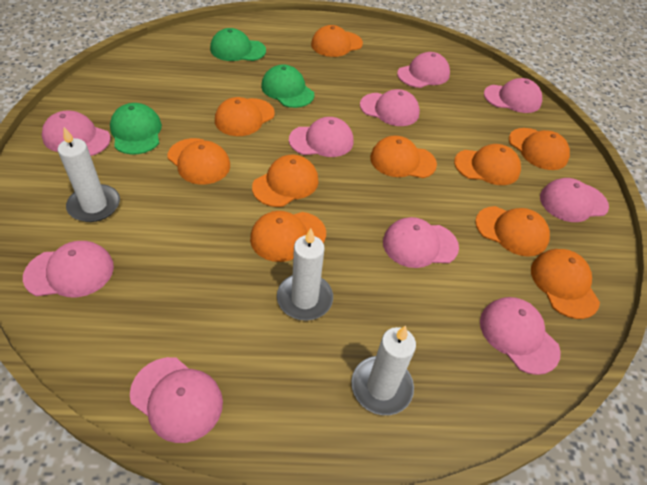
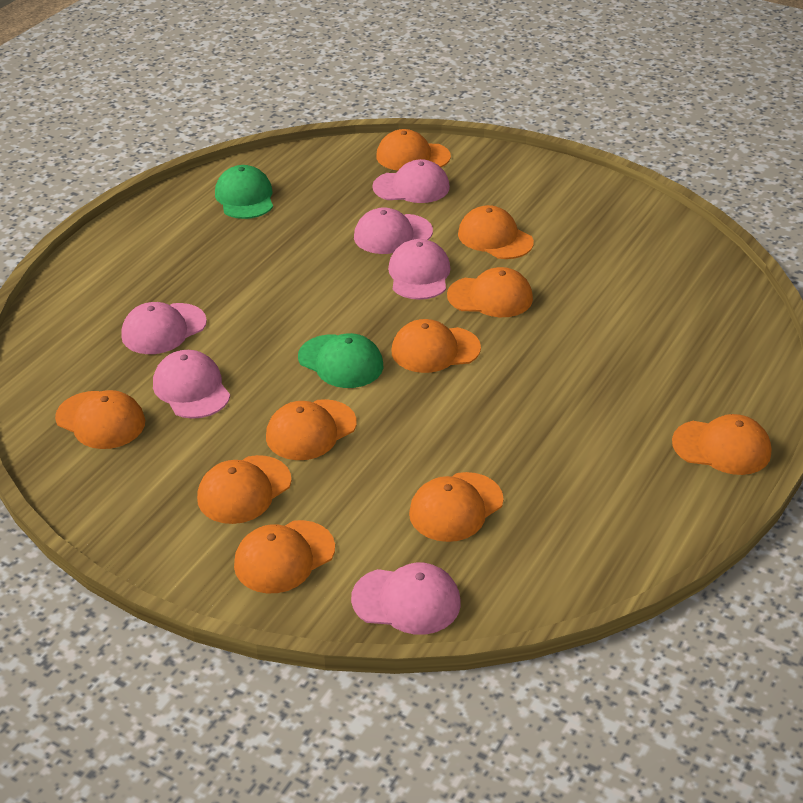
green cap: [110,103,162,154] [210,28,266,61] [261,64,314,108] = 3 -> [215,165,273,219] [298,333,383,388] = 2
pink cap: [23,241,114,297] [42,110,111,156] [130,357,223,443] [289,117,354,157] [360,89,420,126] [383,217,459,268] [397,52,450,88] [480,297,561,375] [484,78,542,113] [540,178,609,222] = 10 -> [121,302,207,354] [153,350,230,419] [351,563,461,635] [354,207,433,254] [372,159,450,203] [388,239,450,300] = 6
white candle: [58,127,120,222] [277,228,333,321] [351,326,416,415] = 3 -> none = 0

